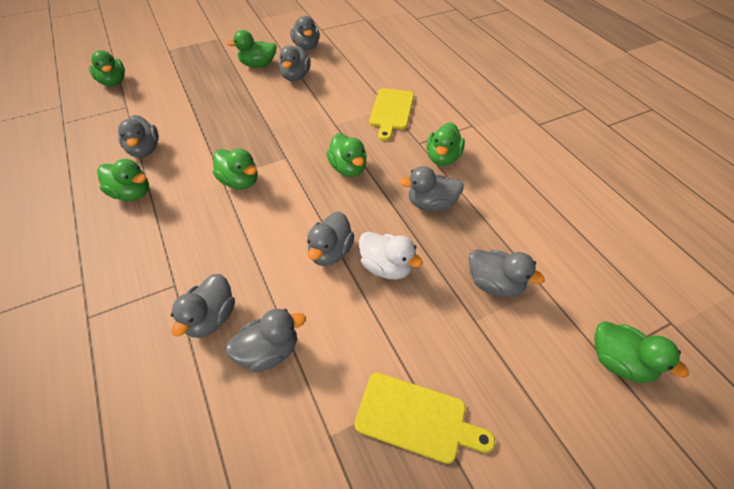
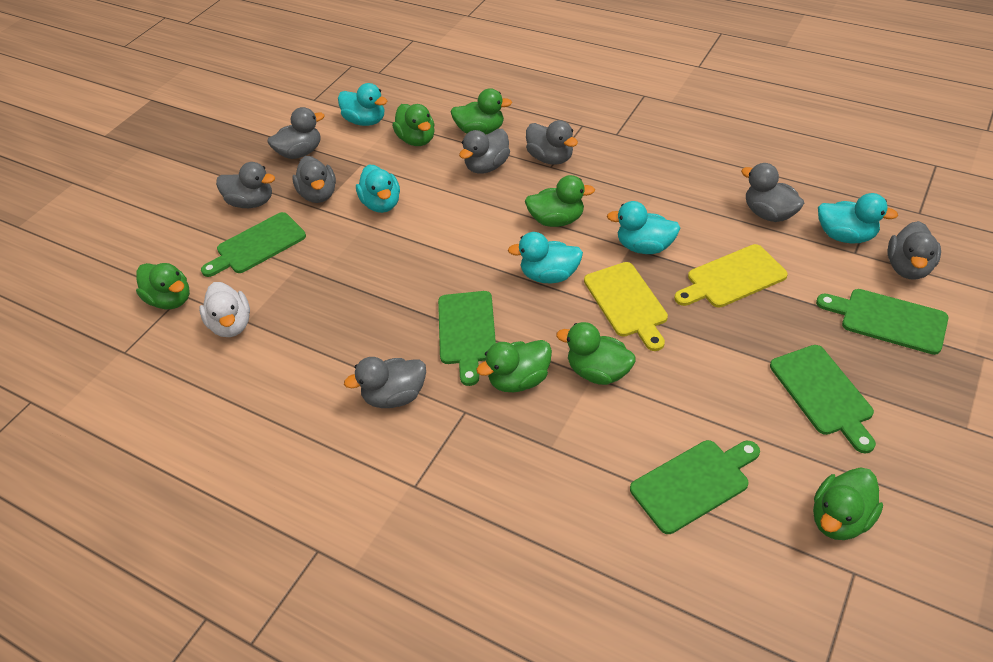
green cutting board: none = 0 -> [201,212,306,277] [438,291,496,386] [630,440,760,534] [770,345,876,453] [816,289,948,355] = 5
turquoise duck: none = 0 -> [338,83,387,126] [356,165,400,213] [508,232,583,283] [607,201,680,254] [818,193,898,243] = 5

